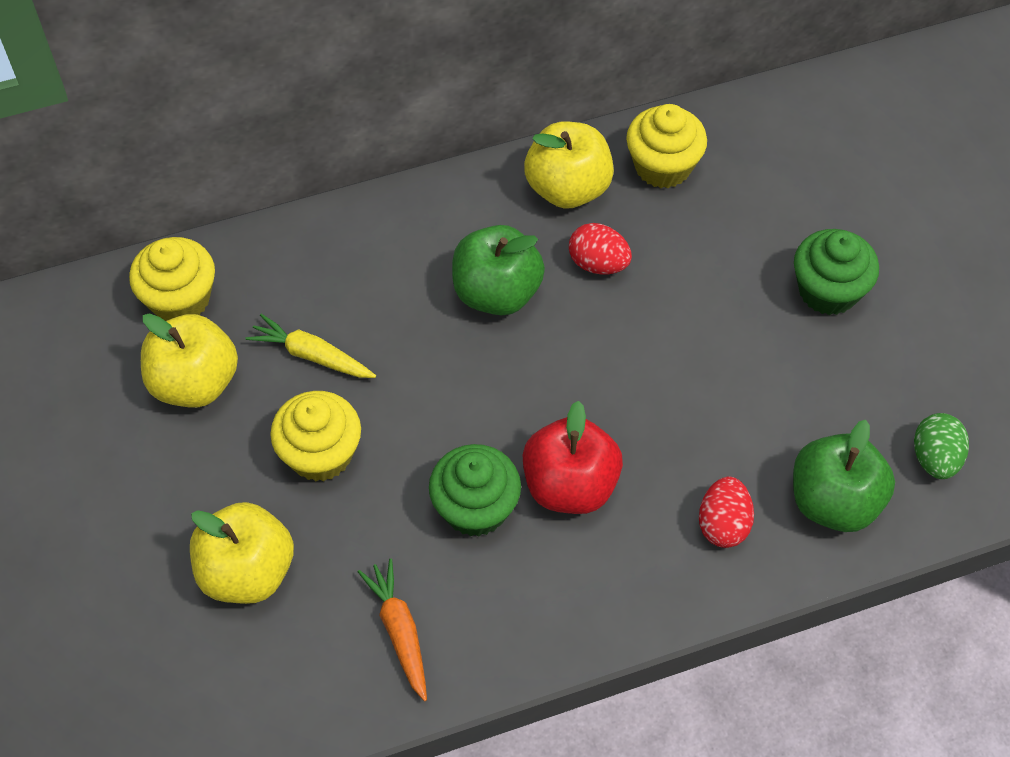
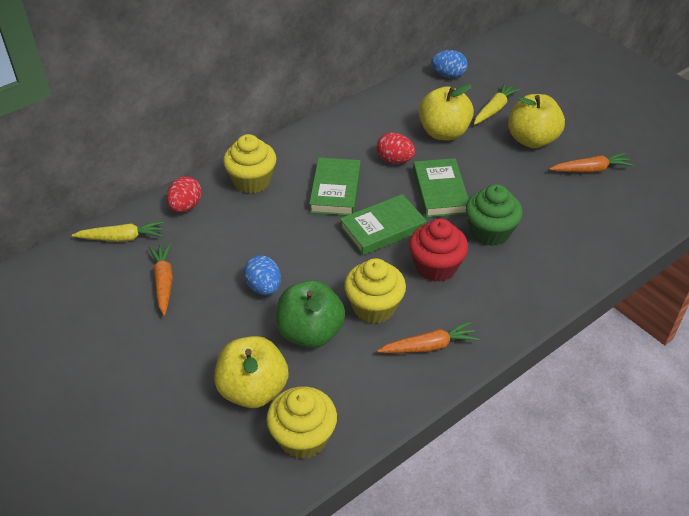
blue egg: none = 0 -> [244,255,281,295] [431,50,468,78] = 2
green apple: [452,225,545,315] [793,420,895,532] = 2 -> [276,280,346,348] = 1
green book: none = 0 -> [309,157,361,216] [340,194,427,256] [413,158,469,218] = 3
green cupcake: [429,444,521,537] [794,229,879,315] = 2 -> [465,184,523,246] = 1
green egg: [914,413,969,479] = 1 -> none = 0
orange carrot: [358,559,427,701] = 1 -> [149,243,173,316] [377,321,479,353] [549,153,633,173] = 3
red apple: [523,401,623,514] = 1 -> none = 0
red cupcake: none = 0 -> [409,219,468,282] = 1
yellow carrot: [245,314,376,378] = 1 -> [72,221,164,242] [474,83,521,125] = 2

